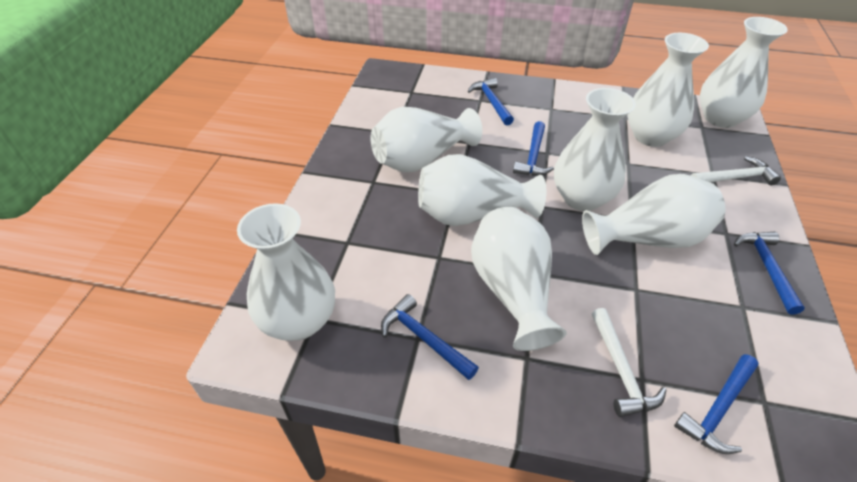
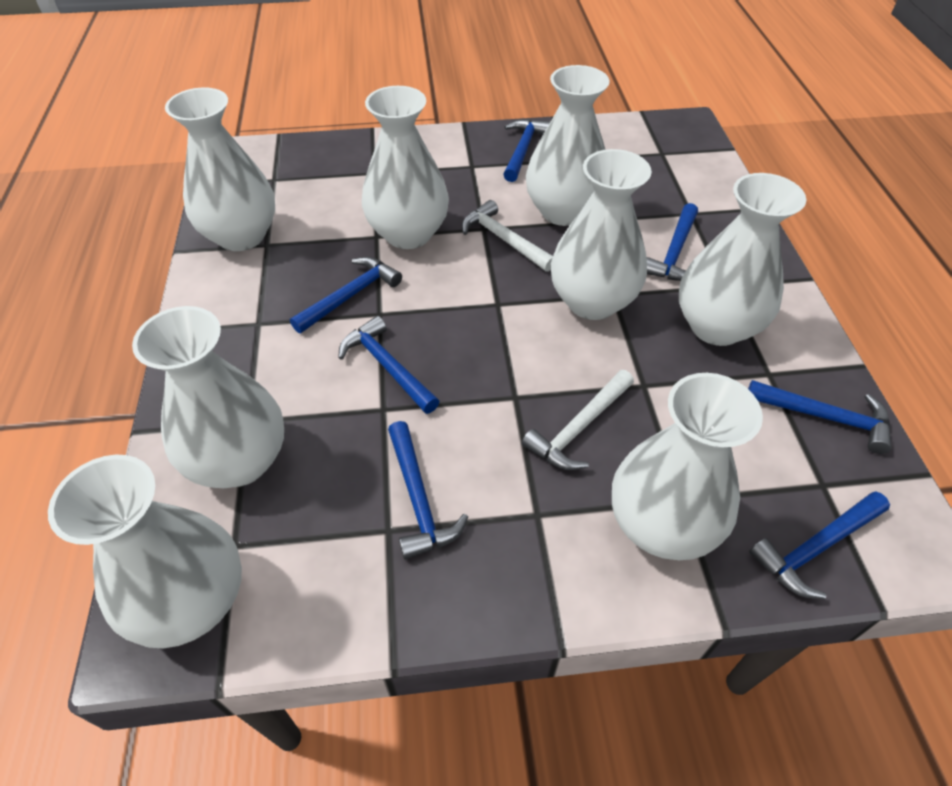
blue hammer: [381,294,479,380] [467,78,514,125] [513,121,554,176] [674,354,758,454] [734,232,805,314] = 5 -> [290,257,402,333] [338,316,439,414] [388,421,468,560] [503,119,550,182] [647,203,698,281] [748,380,891,454] [749,491,890,599] = 7

